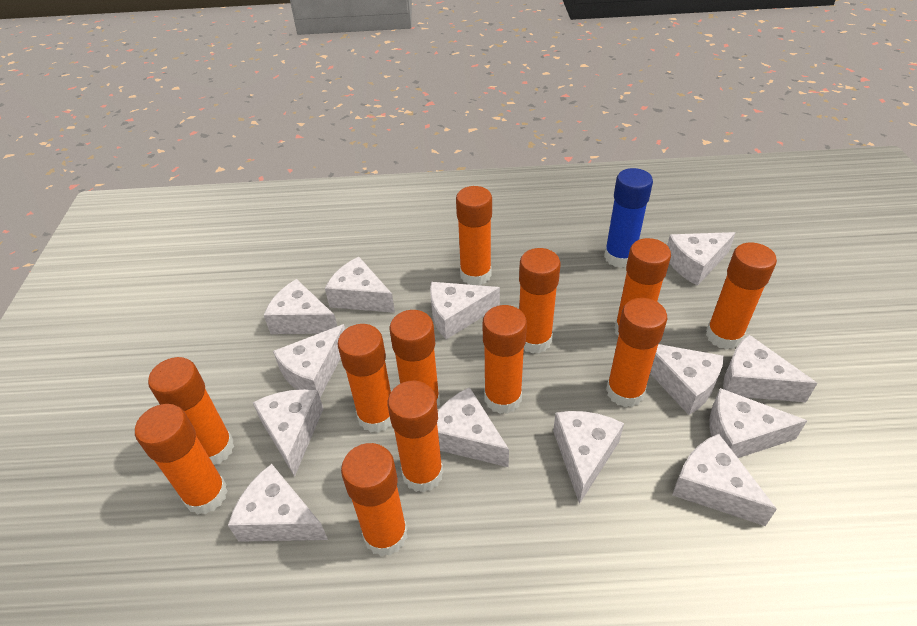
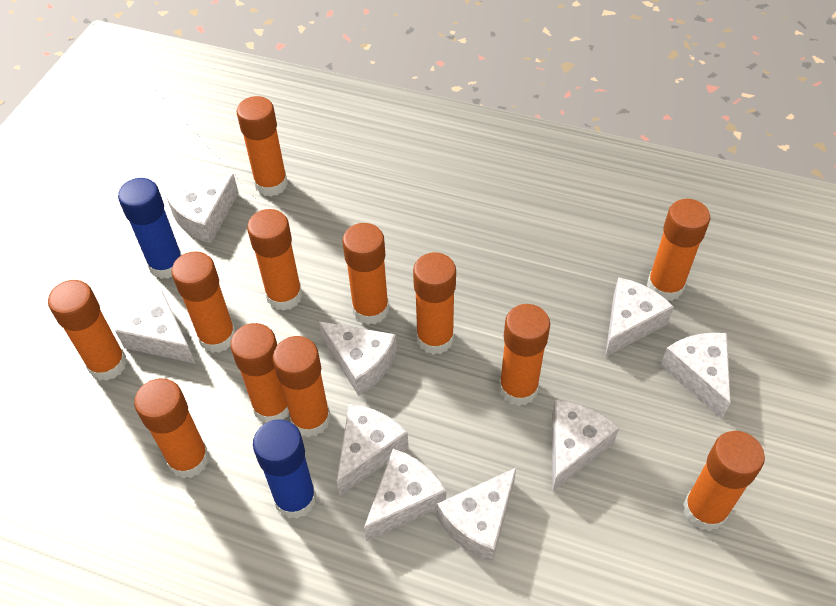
blue glue stick: [604,168,653,268] = 1 -> [118,178,182,279] [253,419,317,519] = 2
white cheese: [228,464,328,542] [252,389,323,477] [264,279,337,334] [273,324,345,397] [325,257,395,313] [430,282,500,339] [437,387,509,467] [553,411,624,504] [650,344,724,415] [667,232,735,286] [672,434,777,526] [710,388,807,458] [723,335,817,402] = 13 -> [115,291,196,364] [167,174,239,243] [319,321,397,396] [336,404,409,495] [364,449,446,542] [437,467,517,563] [552,400,619,491] [605,277,674,357] [661,333,731,419] = 9

